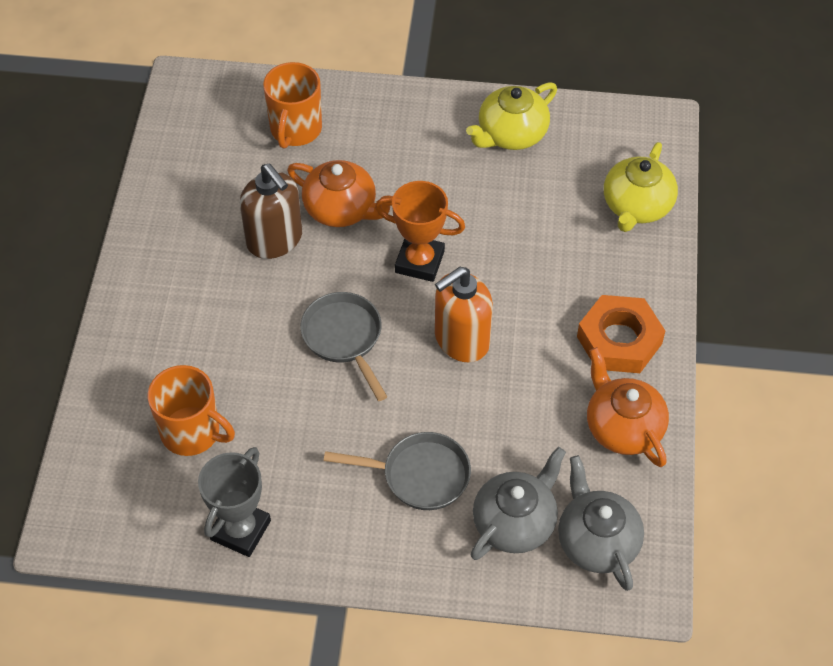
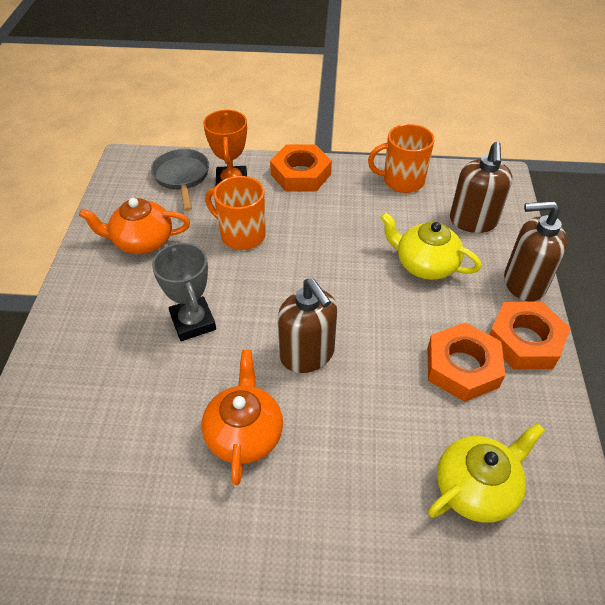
brown soap dispenser: [240,164,302,259] = 1 -> [278,278,337,373] [450,142,512,233] [504,201,568,302] = 3
grey pan: [300,292,387,401] [324,432,471,510] = 2 -> [151,149,209,211] = 1
grey teapot: [470,447,566,560] [558,455,644,591] = 2 -> none = 0
orange nut: [577,295,665,373] = 1 -> [270,145,332,192] [428,323,505,402] [489,302,571,369] = 3
orange soap dispenser: [435,267,493,362] = 1 -> none = 0

